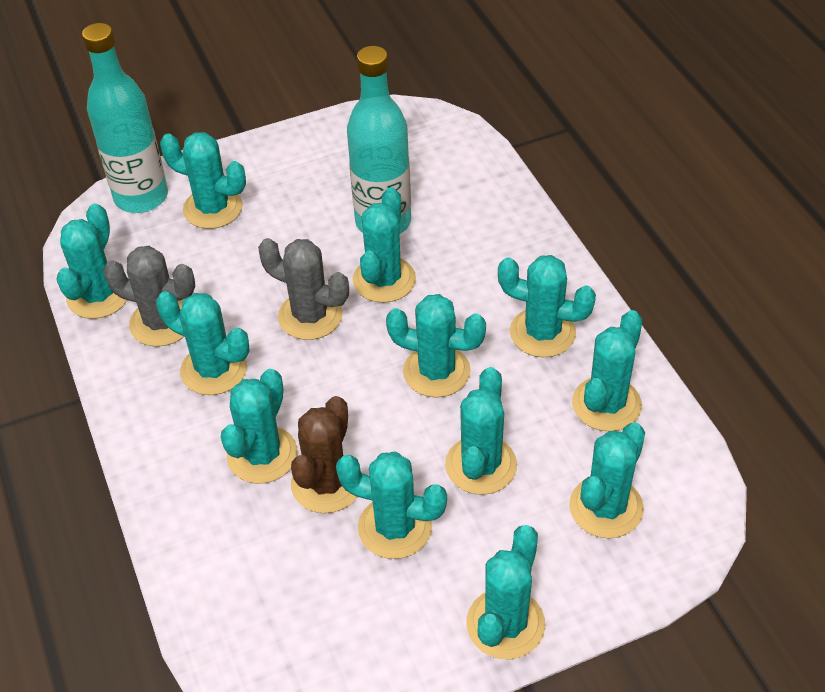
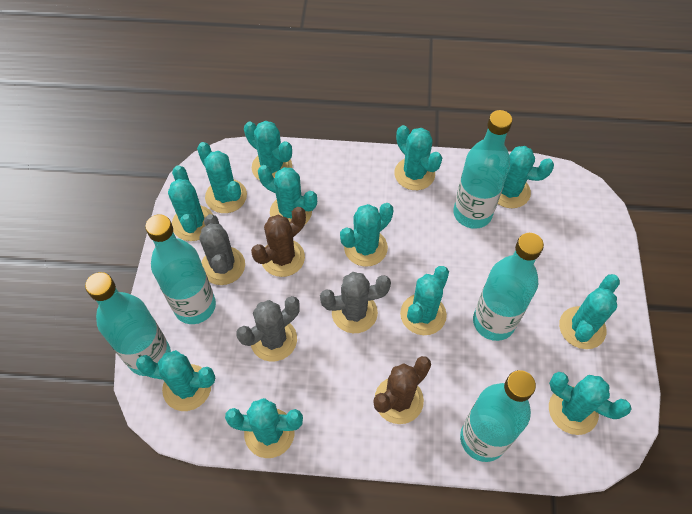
brown cactus: [291,396,361,513] = 1 -> [251,207,306,277] [373,356,431,424] = 2
grey cactus: [103,246,195,347] [258,238,349,340] = 2 -> [199,214,245,285] [236,296,300,362] [320,272,391,333] = 3
turquoise bottle: [82,23,168,213] [347,46,411,234] = 2 -> [85,272,171,376] [145,214,216,324] [453,110,512,229] [460,370,536,462] [473,233,544,341] = 5

